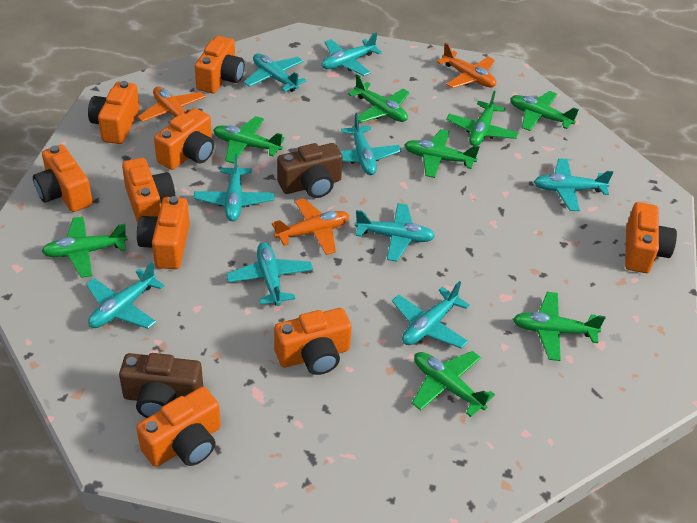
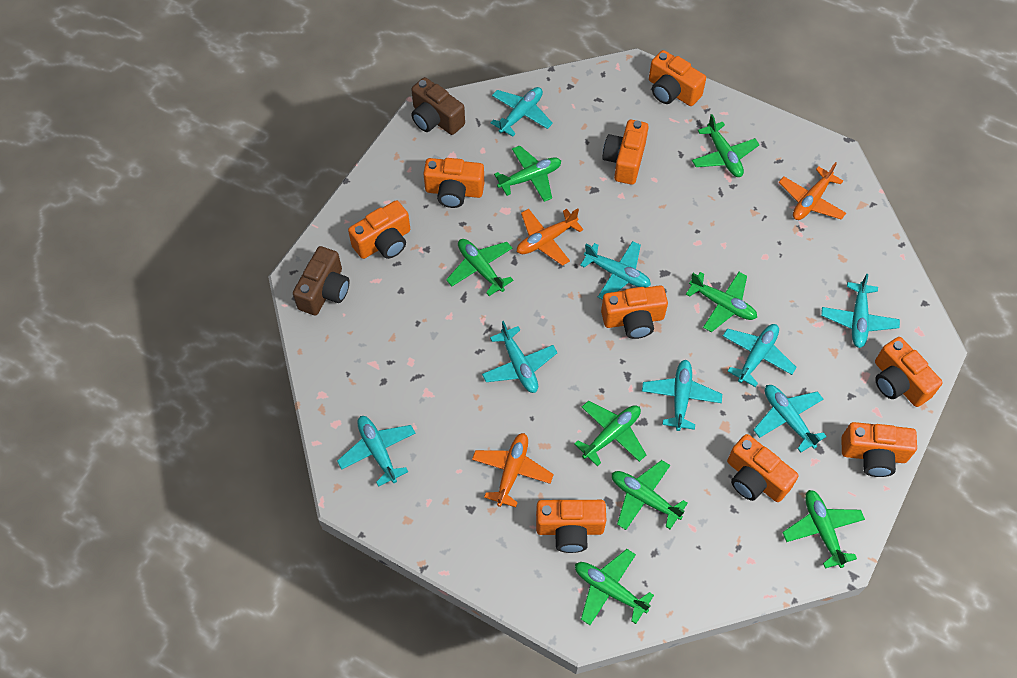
turquoise plane: [86,262,164,329] [194,154,274,221] [226,242,313,306] [244,53,307,92] [322,32,382,76] [340,113,401,175] [355,203,435,262] [392,281,470,349] [534,159,613,211] = 9 -> [337,416,416,487] [482,321,558,393] [490,87,553,137] [580,241,651,300] [642,360,722,431] [723,324,797,387] [754,385,827,453] [821,274,900,348] = 8

